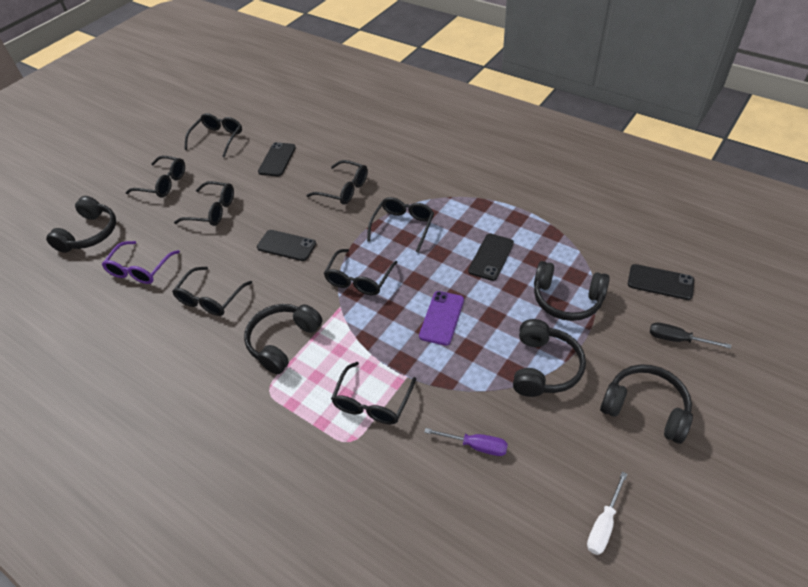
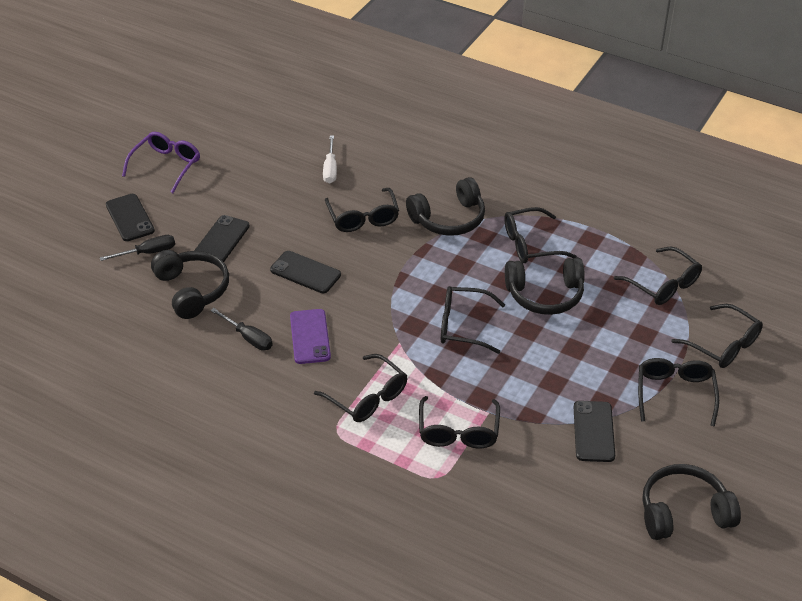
black headphones: [46,196,116,253] [244,304,322,374] [513,319,586,397] [534,261,610,321] [600,364,693,444] = 5 -> [151,250,229,319] [406,177,485,236] [505,257,585,315] [642,464,741,540] = 4
black screwdriver: [650,322,731,349] = 1 -> [100,235,175,261] [210,308,273,350] = 2
purple screwdriver: [424,428,508,456] = 1 -> none = 0

